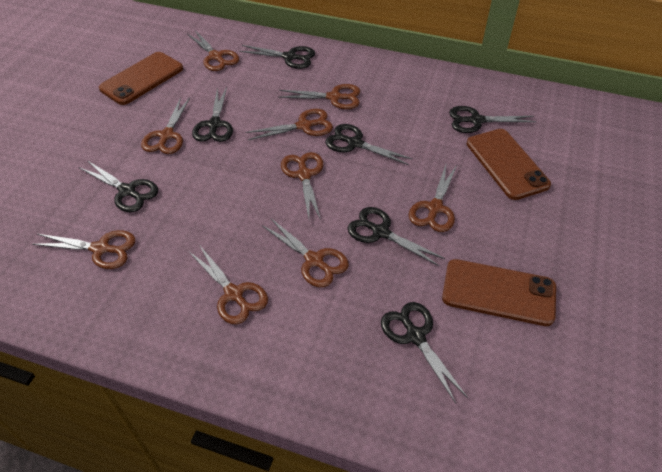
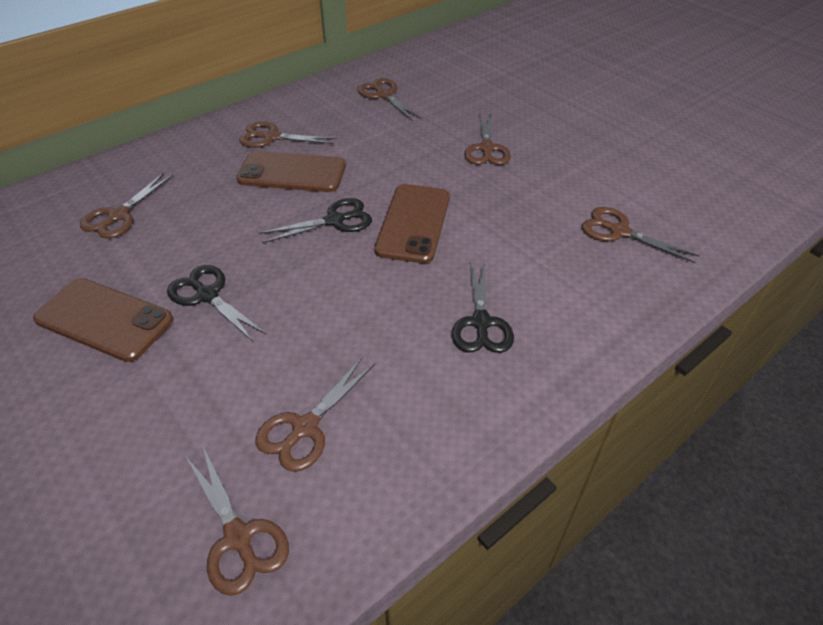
black scissors: [80,160,158,212] [192,87,233,142] [239,45,315,69] [325,124,412,165] [347,207,445,266] [381,302,468,404] [449,106,536,133] = 7 -> [167,265,267,341] [259,198,372,243] [452,262,514,353] = 3
brown scissors: [32,230,135,269] [141,97,190,154] [188,30,239,71] [189,246,268,324] [245,109,333,140] [262,218,349,287] [278,84,360,109] [281,152,323,220] [408,165,457,232] = 9 -> [80,173,173,239] [186,447,289,596] [239,121,336,148] [256,357,375,472] [358,78,422,121] [465,112,511,165] [582,207,700,263] = 7

